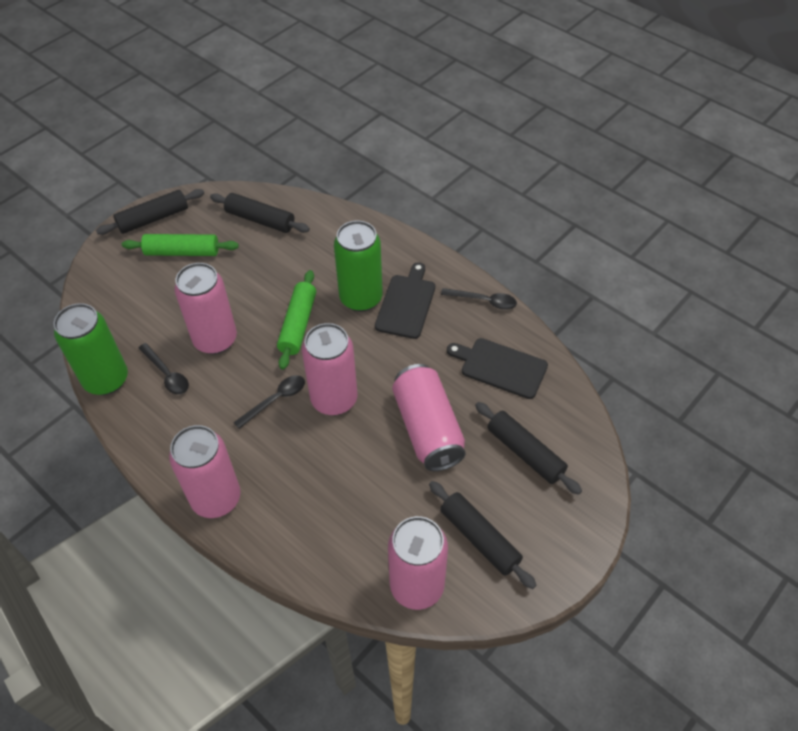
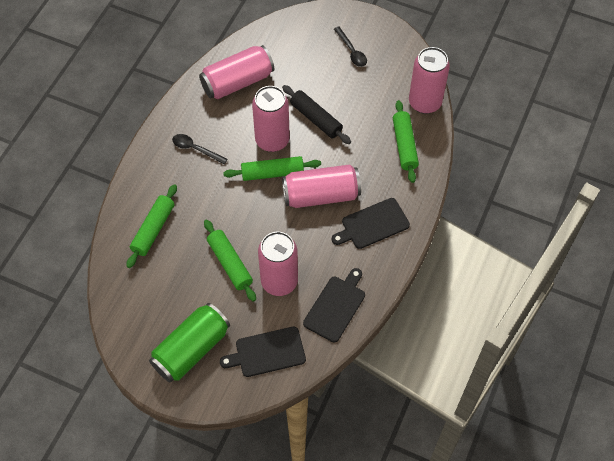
black cutting board: [375,262,435,339] [447,338,548,399] = 2 -> [220,327,306,377] [303,268,365,343] [332,198,410,249] = 3
black rolling pin: [96,189,204,235] [210,193,310,233] [429,481,537,589] [475,402,582,495] = 4 -> [282,85,351,144] = 1
black spoon: [139,343,189,395] [234,375,305,429] [441,288,517,310] = 3 -> [172,134,228,164] [334,27,367,67] = 2
green can: [54,303,128,395] [334,221,383,312] = 2 -> [149,303,230,383] = 1
green rolling pin: [122,234,239,256] [277,270,316,370] = 2 -> [127,184,177,268] [204,219,256,302] [223,156,321,181] [393,100,419,183] = 4

